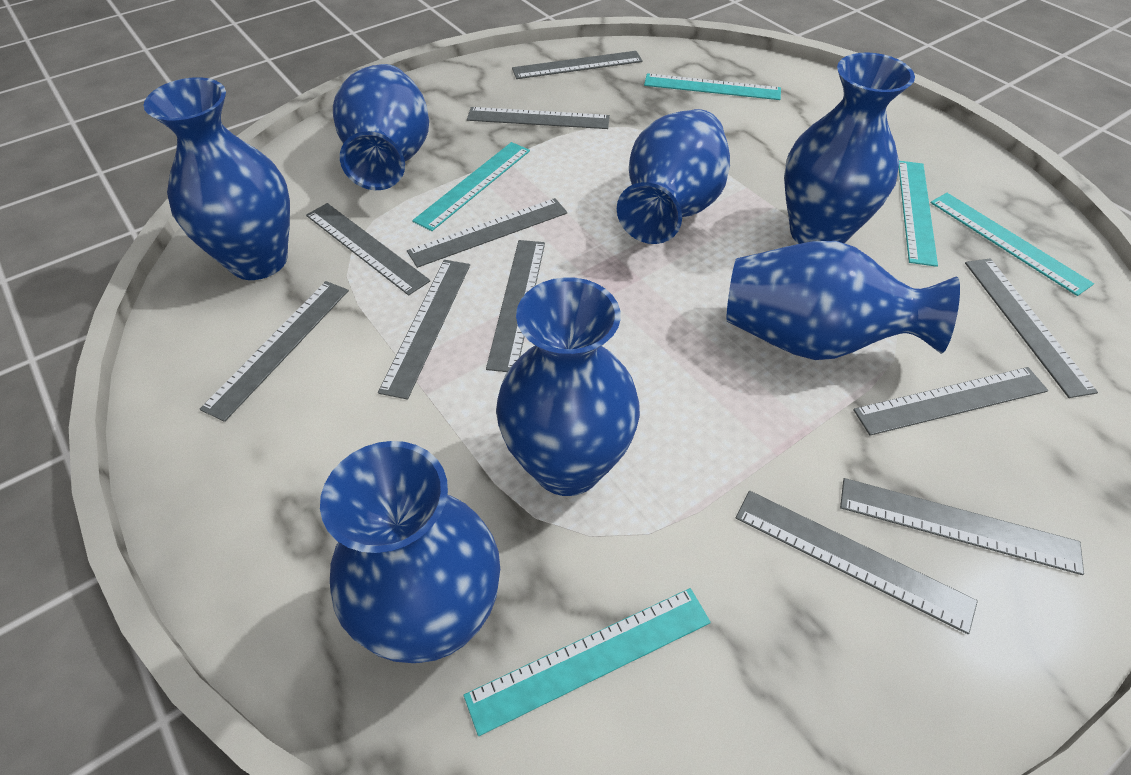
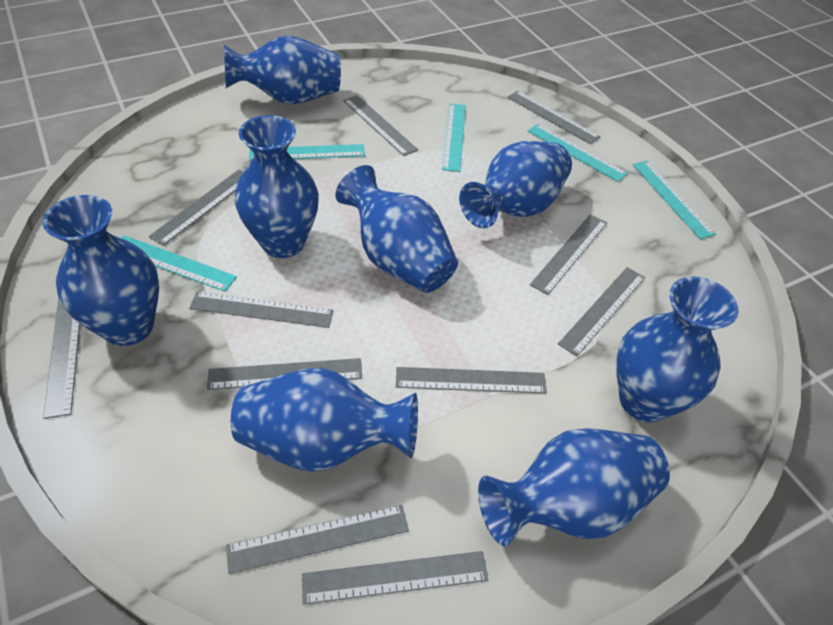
blue vase: [143,77,290,280] [320,441,500,663] [333,64,429,190] [496,277,640,496] [617,109,730,244] [727,241,960,360] [784,52,915,244] = 7 -> [43,195,159,346] [224,35,341,104] [231,368,418,472] [235,115,319,258] [335,165,458,293] [459,141,572,229] [478,428,670,547] [616,276,738,423] = 8

